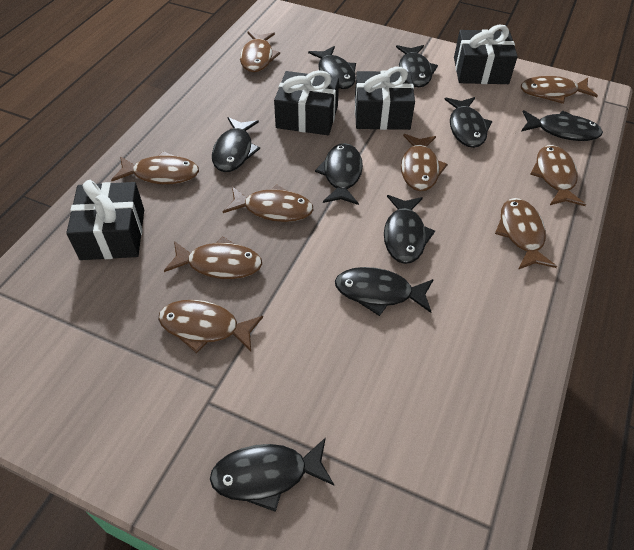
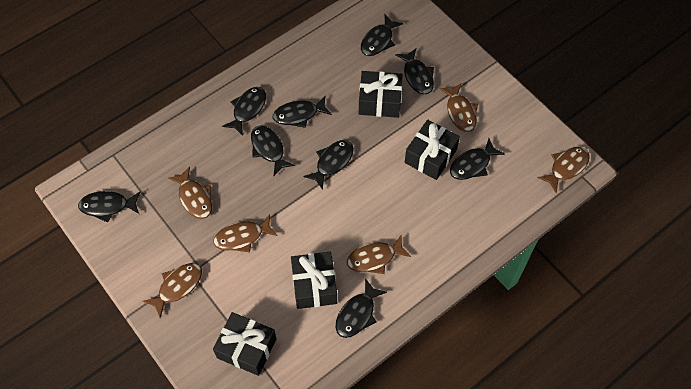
brown fish: [111,151,199,184] [158,300,263,353] [164,236,262,279] [223,184,314,222] [240,31,280,72] [401,134,448,191] [495,198,557,270] [521,76,598,104] [530,145,586,206] = 9 -> [143,263,202,318] [168,167,212,219] [213,214,278,253] [347,234,411,274] [439,83,478,132] [538,147,590,193] = 6

